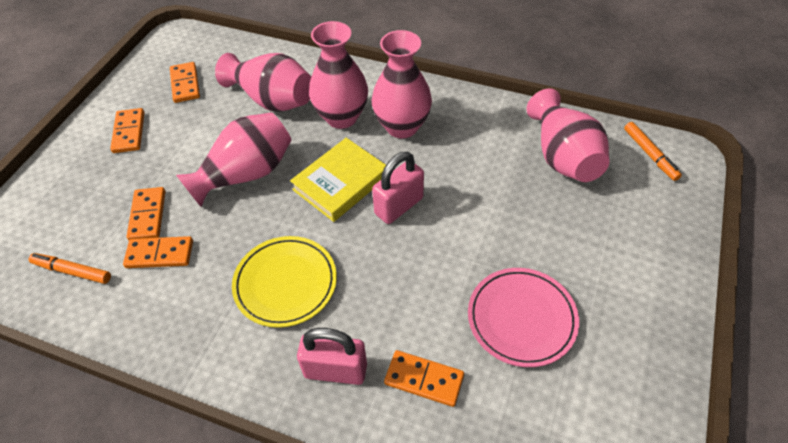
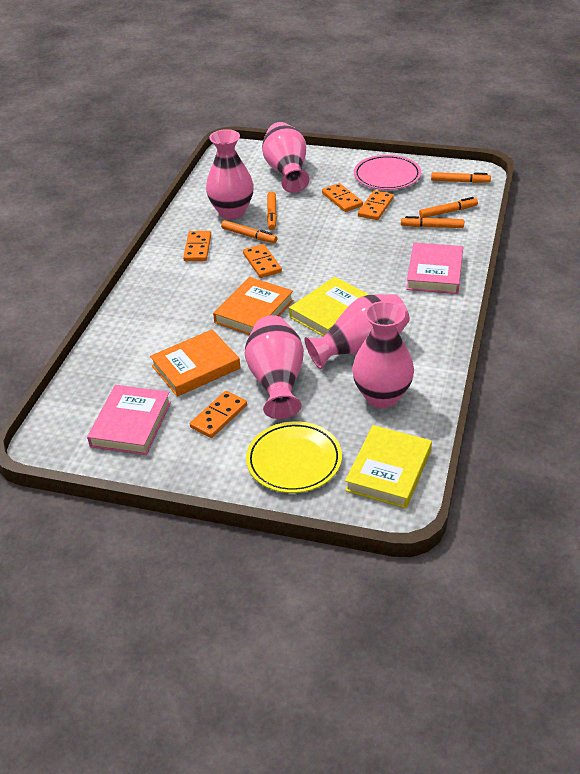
orange book: none = 0 -> [150,329,240,397] [213,277,293,335] = 2
orange marker: [29,253,111,284] [624,122,682,181] = 2 -> [221,220,277,243] [267,191,277,230] [401,216,464,228] [419,197,478,218] [431,172,491,183] = 5
pink book: none = 0 -> [87,385,171,455] [406,242,463,294] = 2
pink padlock: [297,328,367,385] [372,152,424,224] = 2 -> none = 0
yellow book: [290,138,386,222] = 1 -> [289,277,369,337] [345,425,432,508] = 2

